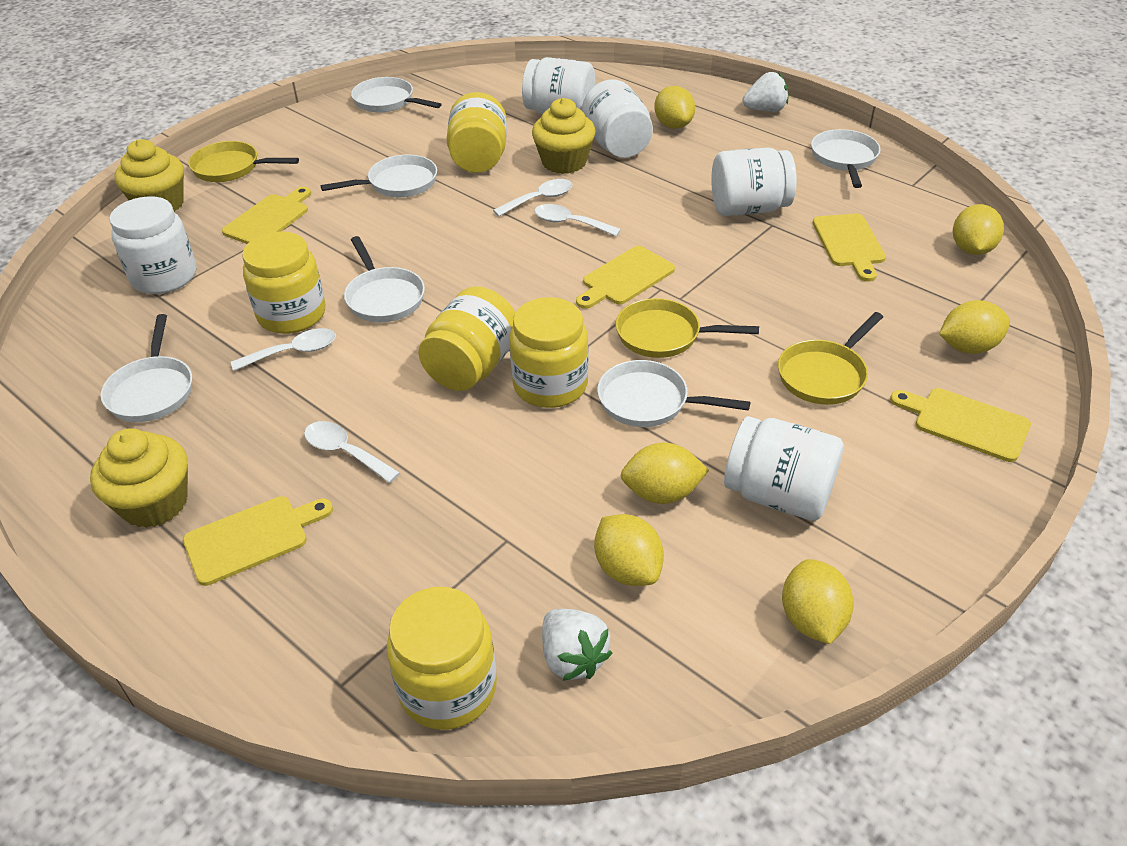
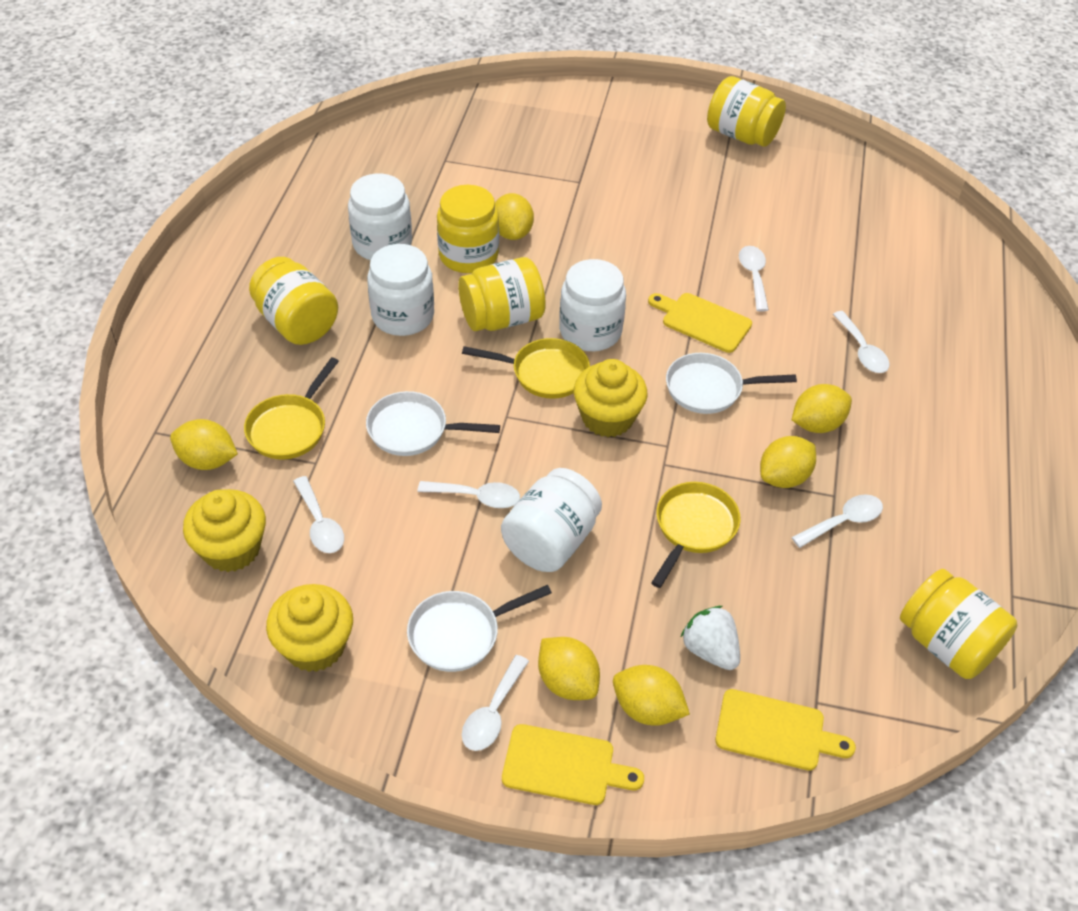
white jar: [109,196,196,294] [522,57,595,114] [582,79,653,158] [711,147,797,216] [724,416,844,521] = 5 -> [348,173,412,260] [367,244,434,336] [501,468,602,572] [559,259,626,351] = 4
white pan: [101,314,192,422] [321,155,437,197] [344,236,425,322] [351,77,442,112] [597,360,750,427] [811,129,881,188] = 6 -> [366,391,500,456] [407,585,552,672] [666,353,797,414] = 3
white spoon: [231,328,336,371] [304,421,400,483] [493,179,572,216] [534,204,621,236] = 4 -> [293,476,344,553] [418,481,520,508] [462,655,529,751] [739,246,769,312] [792,494,883,548] [833,311,890,373] = 6
white strawberry: [542,609,612,681] [743,72,788,112] = 2 -> [681,606,740,670] = 1
yellow cutting board: [183,496,333,586] [222,187,311,244] [576,246,675,309] [813,213,886,281] [890,388,1031,462] = 5 -> [502,724,644,805] [648,293,752,353] [715,689,856,771] = 3

